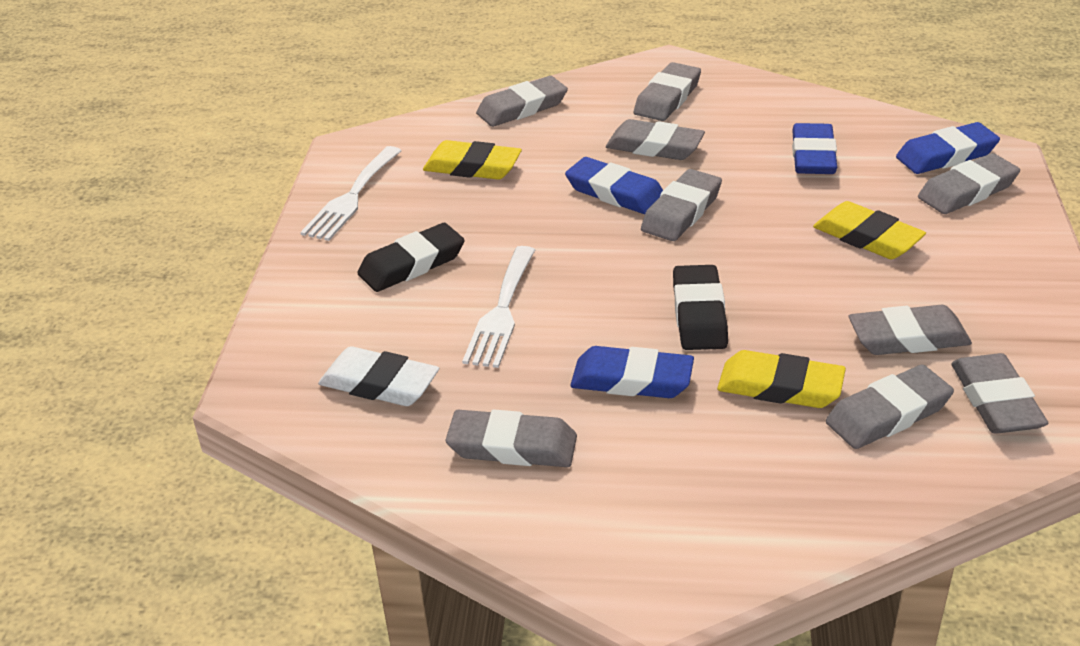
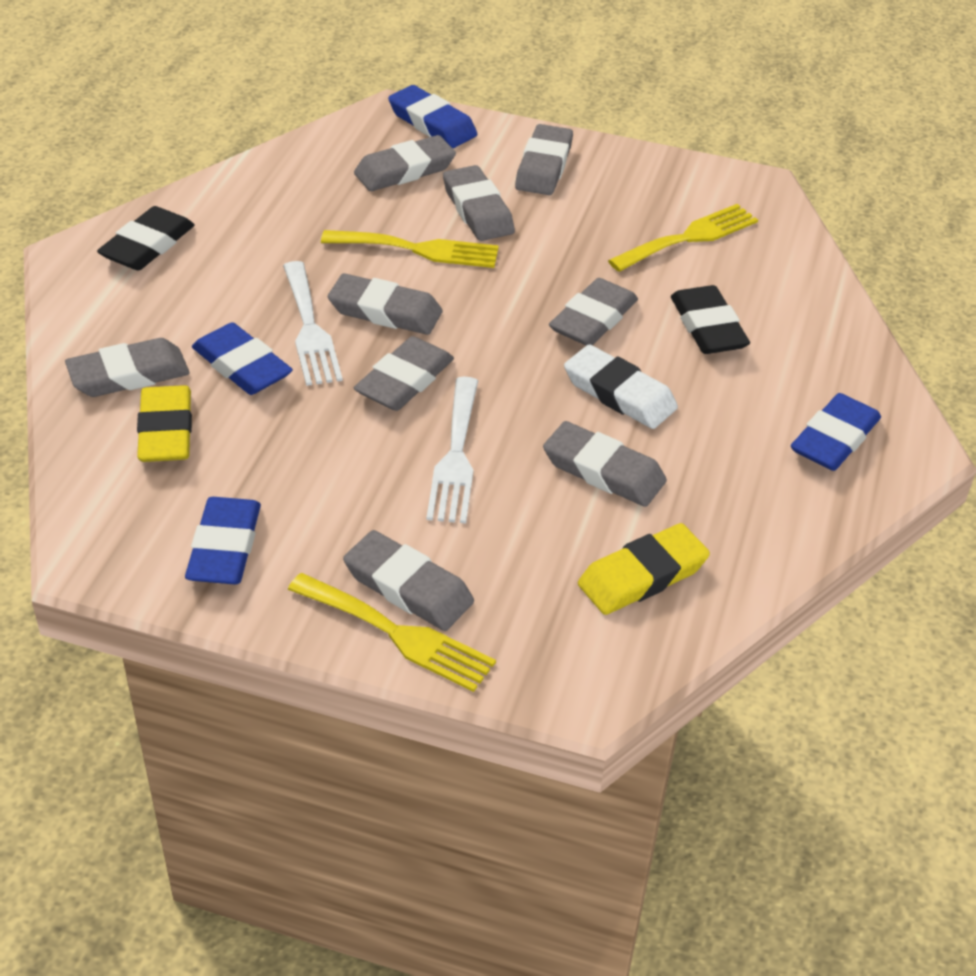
yellow eraser: [423,140,522,180] [717,350,846,408] [813,201,926,259] = 3 -> [137,385,192,462] [578,523,710,615] = 2
yellow fork: none = 0 -> [288,573,496,692] [321,230,499,268] [608,204,758,272] = 3

